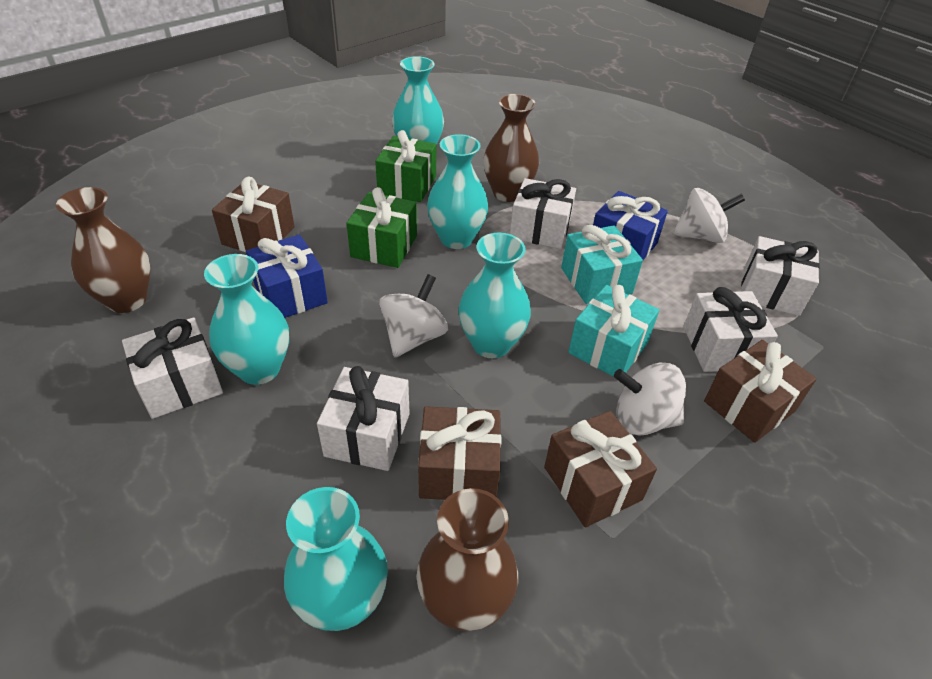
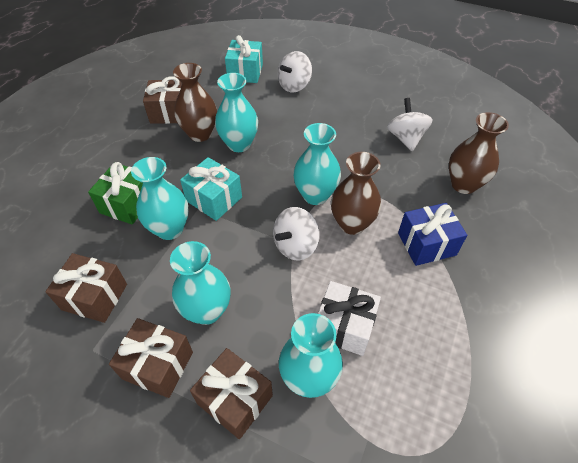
blue gift: [246,235,328,318] [593,191,668,260] = 2 -> [398,203,467,266] = 1
green gift: [347,187,417,268] [375,130,436,202] = 2 -> [88,162,143,225] = 1
white gift: [122,317,223,419] [317,366,410,471] [510,178,576,249] [683,287,778,372] [741,236,820,316] = 5 -> [318,281,381,356] = 1

